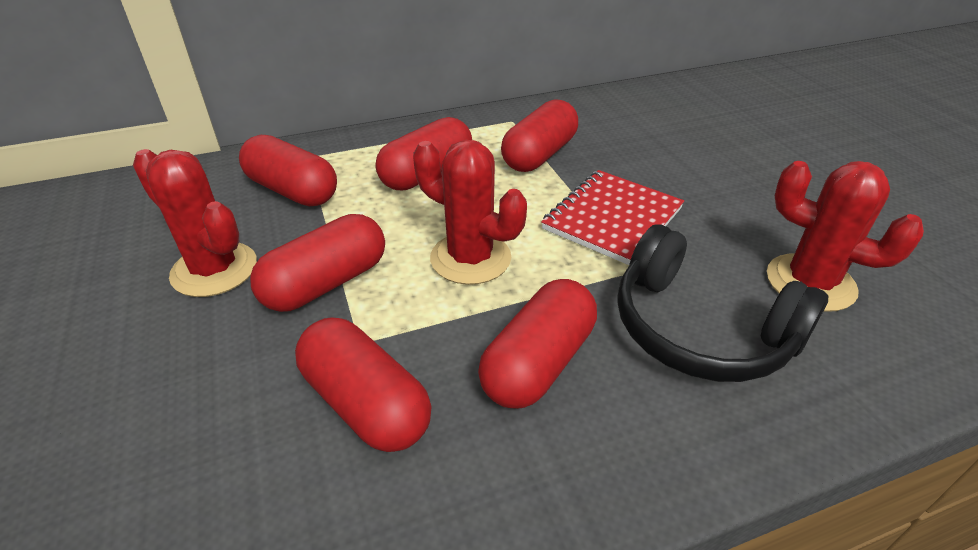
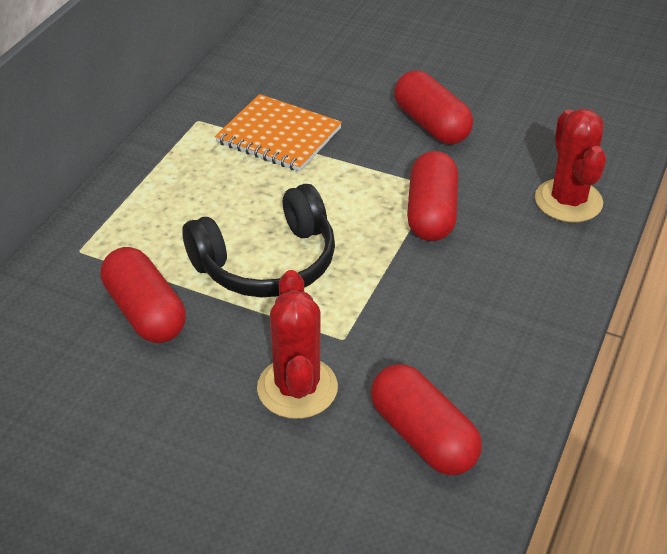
orange notebook: none = 0 -> [215,94,342,172] = 1
red cactus: [133,149,257,297] [413,140,527,285] [767,161,924,312] = 3 -> [257,270,338,419] [535,109,606,222] = 2
red capsule: [239,135,337,206] [250,214,385,312] [295,317,432,452] [375,117,472,190] [478,279,597,409] [501,99,578,172] = 6 -> [101,247,186,343] [371,364,482,475] [394,71,473,144] [407,151,458,241] = 4
red notebook: [541,170,684,265] = 1 -> none = 0

